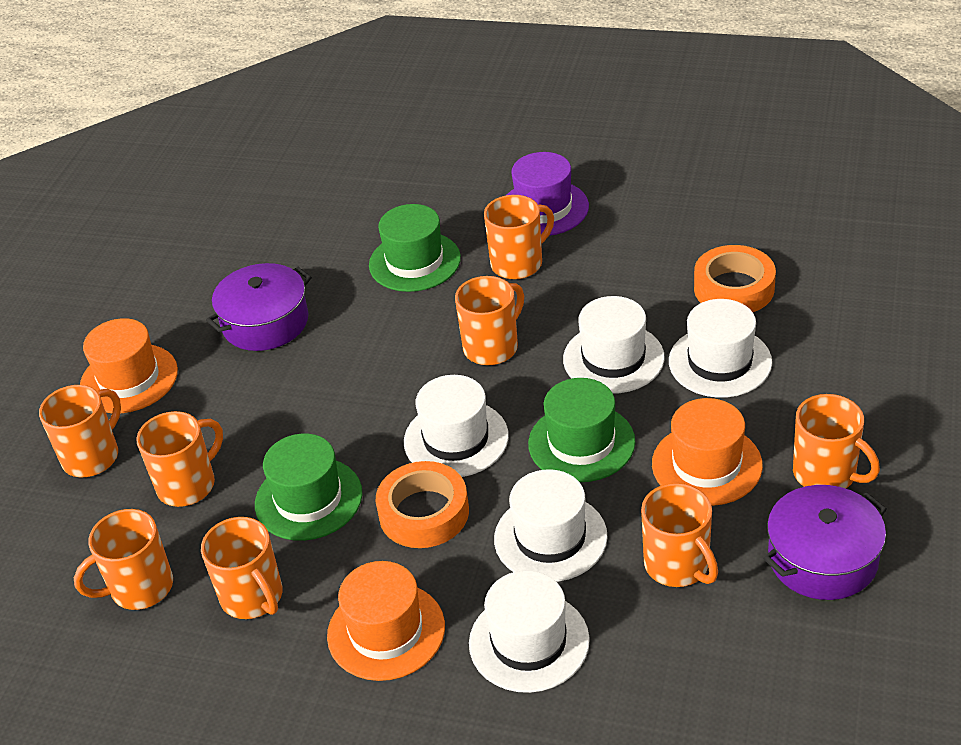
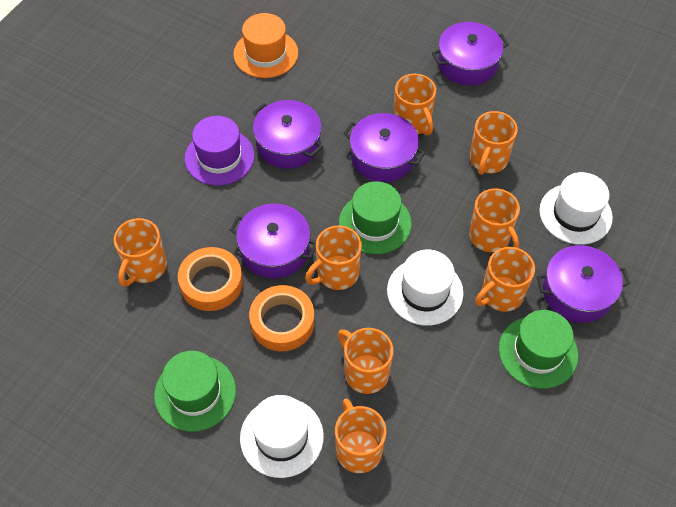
orange hat: [80,318,178,413] [327,561,445,681] [652,398,763,506] = 3 -> [233,13,298,78] = 1
purple pot: [206,263,312,351] [763,485,887,600] = 2 -> [230,204,316,279] [253,100,323,169] [343,113,425,182] [432,22,509,86] [537,245,630,323] = 5
white hat: [404,375,509,477] [469,570,590,693] [494,469,608,582] [563,296,665,394] [669,299,772,398] = 5 -> [240,395,324,478] [387,249,464,326] [539,172,613,245] = 3

